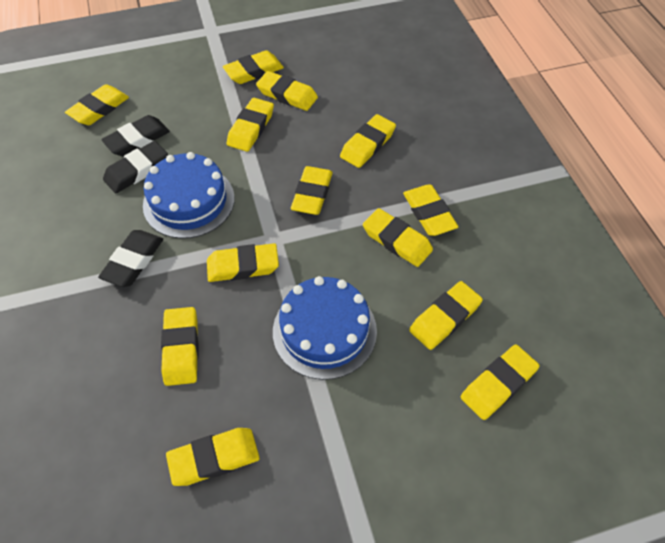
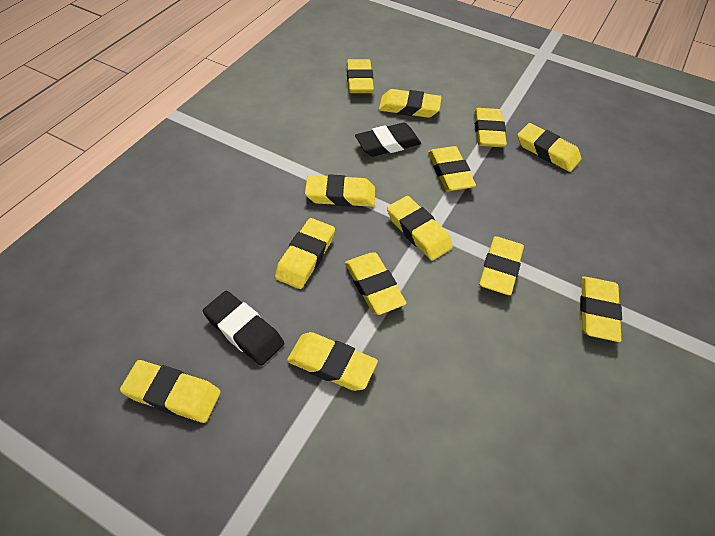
black eraser: [98,230,163,287] [101,115,170,156] [103,141,168,193] = 3 -> [203,291,284,366] [355,123,421,157] = 2
blue cake: [143,152,235,239] [273,276,377,380] = 2 -> none = 0

